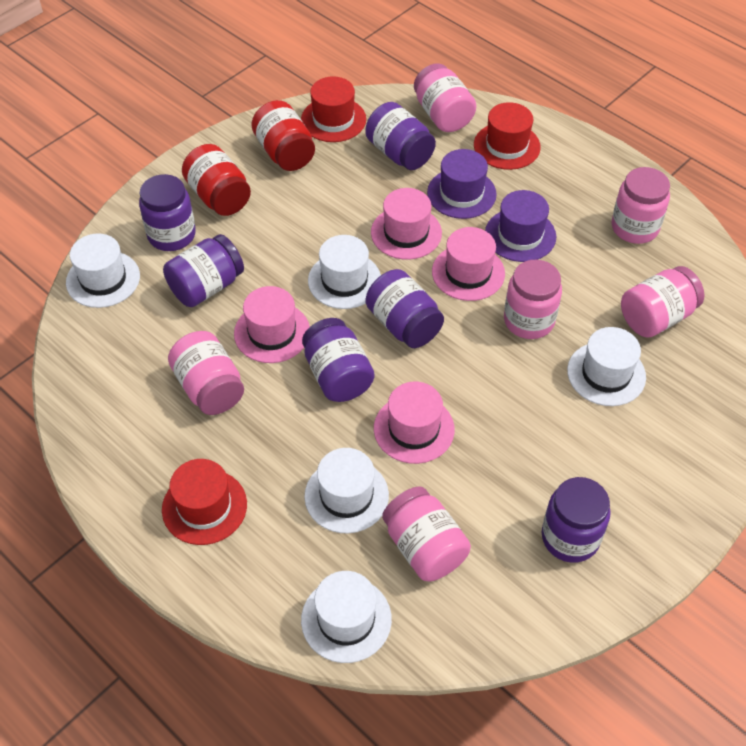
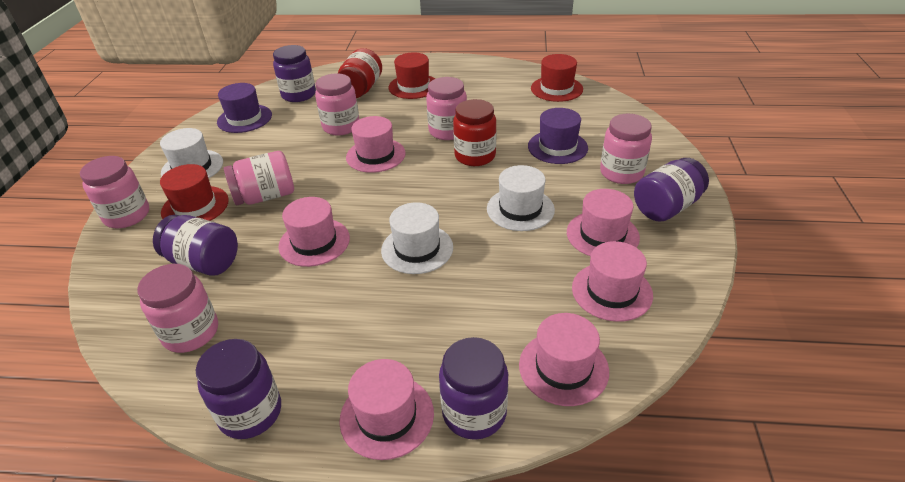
pink hat: [234,286,310,363] [371,188,442,260] [374,382,455,464] [432,227,505,301] = 4 -> [278,197,350,267] [339,359,434,460] [346,116,406,173] [519,313,609,406] [567,189,640,256] [572,241,653,322] = 6
purple jar: [139,174,196,251] [163,234,244,307] [302,318,374,402] [365,102,436,170] [366,269,444,348] [542,477,611,563] = 6 -> [153,215,238,276] [196,339,281,439] [273,45,316,102] [439,337,508,440] [634,158,709,222] = 5
white hat: [66,234,140,308] [301,571,392,663] [304,448,389,533] [308,235,381,309] [567,327,646,406] = 5 -> [160,128,223,178] [381,202,453,274] [487,165,555,231] = 3

